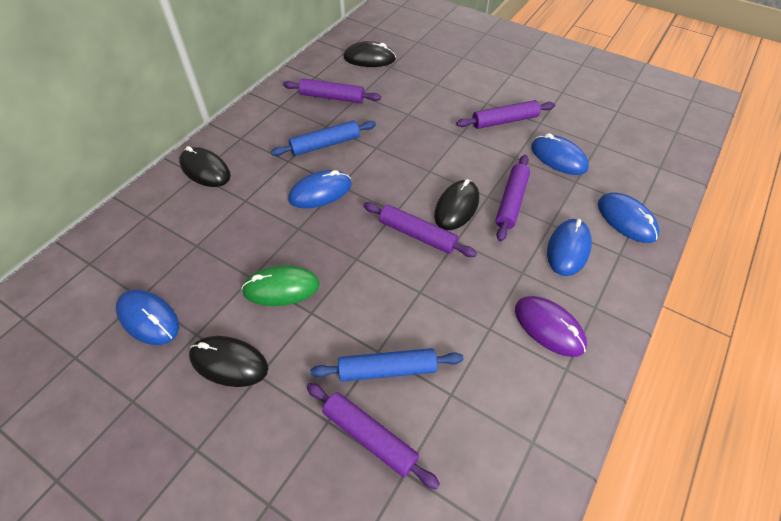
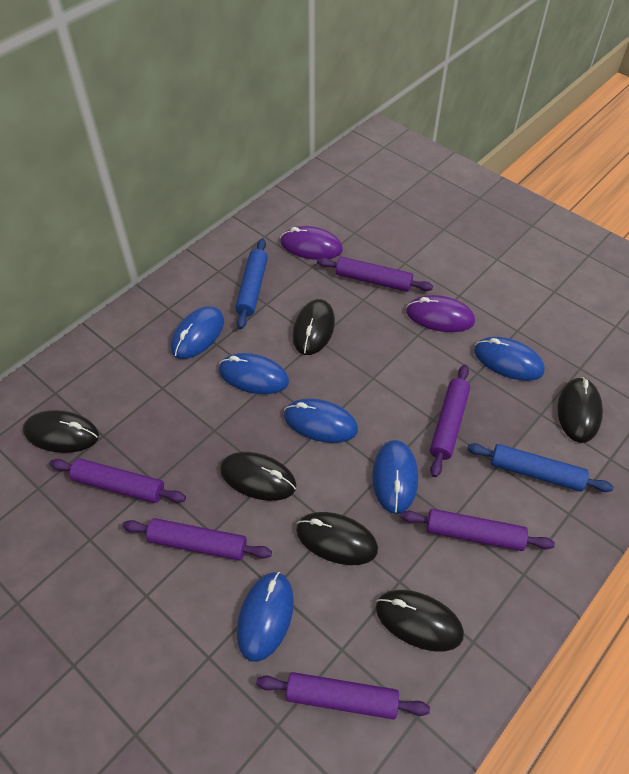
black mouse: [179,146,231,187] [189,336,268,387] [344,41,396,67] [434,179,479,230] = 4 -> [23,410,99,453] [220,452,297,501] [292,299,335,355] [296,512,378,565] [375,590,464,651] [557,377,603,443] = 6
blue mouse: [116,289,179,345] [288,170,352,208] [531,133,589,175] [547,219,592,276] [598,192,659,243] = 5 -> [171,306,224,359] [219,353,289,394] [237,572,294,662] [284,398,358,443] [372,440,418,514] [474,337,545,381] = 6
green mouse: [241,265,320,306] = 1 -> none = 0
purple mouse: [515,296,587,357] = 1 -> [280,226,343,260] [406,295,475,332] = 2
purple rolling pin: [283,78,381,103] [307,383,440,489] [363,202,477,257] [456,100,555,129] [496,155,530,242] = 5 -> [50,458,186,503] [123,518,272,560] [256,672,430,720] [317,257,433,292] [400,509,555,551] [430,364,470,477] = 6

